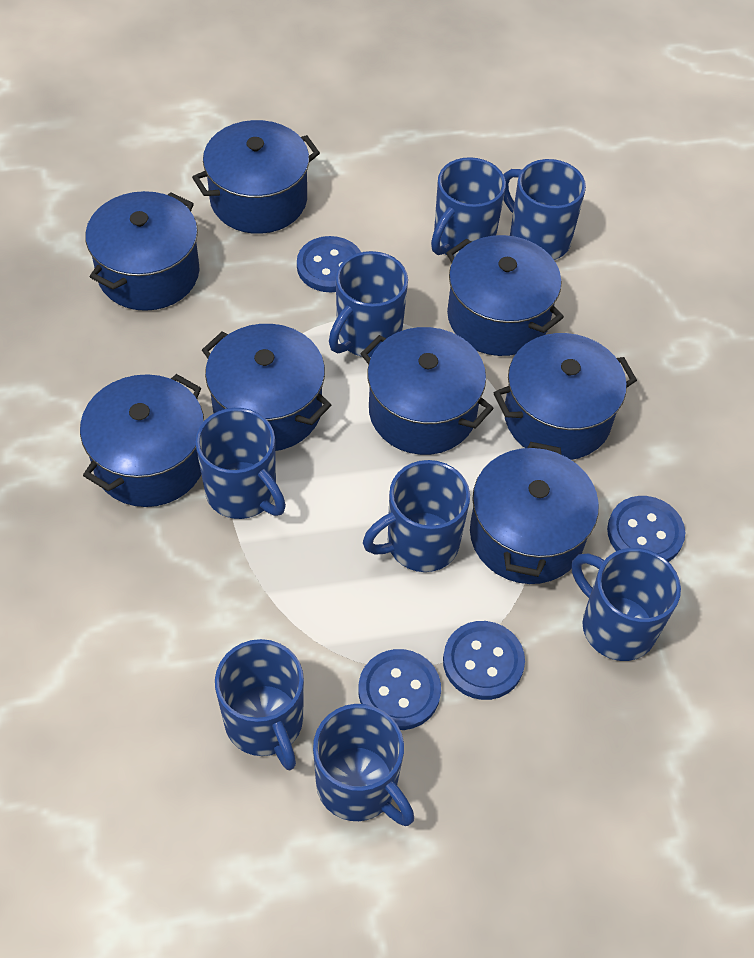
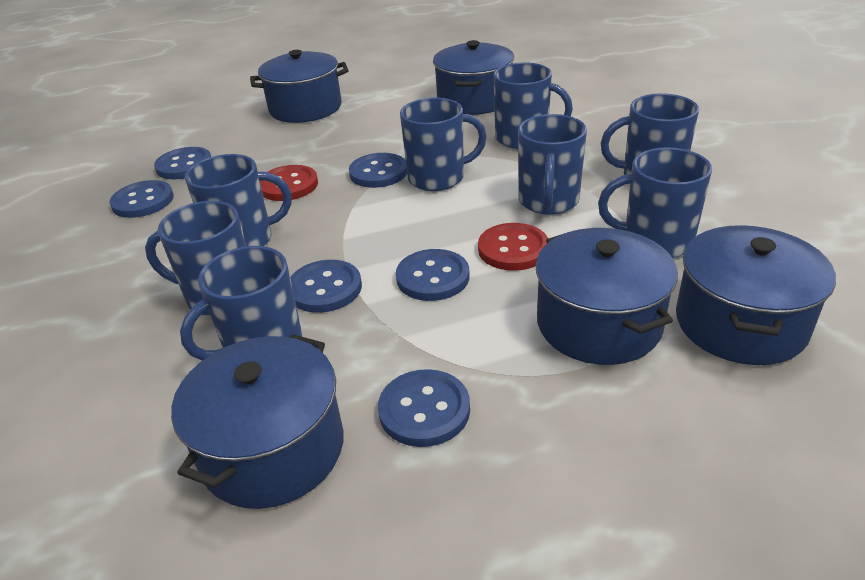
blue button: [297,236,361,292] [358,649,441,730] [443,621,525,700] [607,496,685,562] = 4 -> [109,180,174,218] [154,147,211,179] [290,260,362,313] [349,153,407,188] [378,369,470,447] [396,249,470,301] = 6
blue pot: [80,374,204,507] [85,191,199,311] [192,120,320,234] [202,324,331,451] [360,327,494,455] [446,235,564,356] [470,442,599,584] [494,333,637,460] = 8 -> [171,334,344,509] [250,50,349,123] [433,40,514,115] [536,228,678,365] [676,225,836,365] = 5
red button: none = 0 -> [260,165,318,201] [478,223,548,271] = 2

